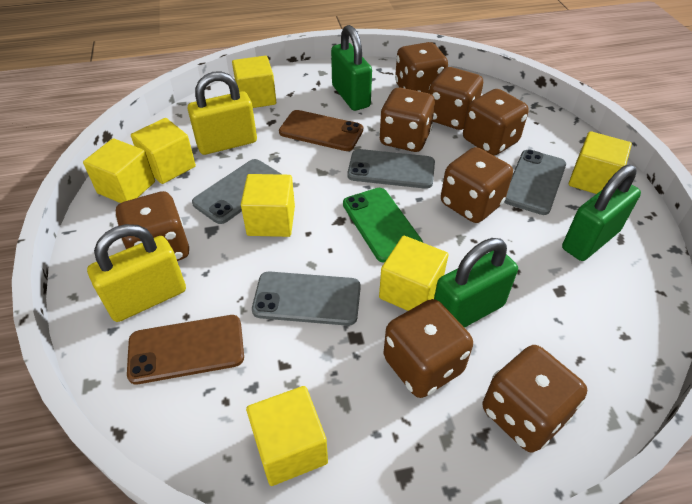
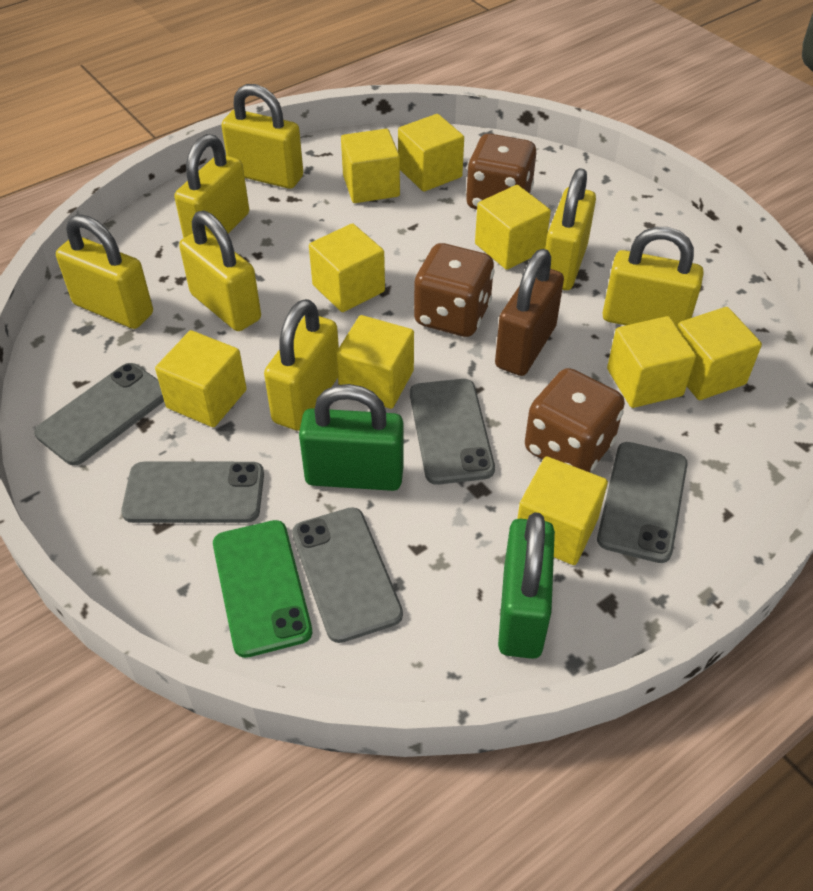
brown dice: [115,191,189,261] [379,88,435,152] [383,299,473,398] [395,42,448,93] [429,67,483,130] [441,147,513,223] [463,89,529,156] [483,345,587,452] = 8 -> [414,243,495,337] [466,134,536,210] [525,368,625,472] = 3
brown padlock: none = 0 -> [495,249,564,376] = 1
brown phone: [127,315,244,384] [279,110,363,151] = 2 -> none = 0
green padlock: [331,25,372,111] [434,238,518,328] [562,165,641,261] = 3 -> [299,384,404,491] [498,512,555,659] = 2
grey phone: [192,159,282,224] [252,271,361,326] [347,149,435,189] [505,149,566,215] = 4 -> [34,363,164,466] [121,462,264,523] [292,507,403,643] [410,379,495,485] [597,442,688,563] = 5
yellow cube: [83,138,155,203] [131,118,196,184] [232,56,276,108] [241,174,295,237] [246,386,328,486] [379,236,448,311] [569,131,632,194] = 7 -> [155,330,247,427] [309,223,385,312] [336,315,414,409] [341,129,400,203] [398,114,464,192] [475,185,551,270] [517,456,608,565] [607,316,696,408] [677,307,762,400] = 9
yellow padlock: [87,224,186,322] [188,71,257,155] = 2 -> [56,214,153,329] [174,134,249,238] [179,211,261,331] [221,84,303,189] [264,299,339,431] [545,168,596,290] [602,227,704,327] = 7

